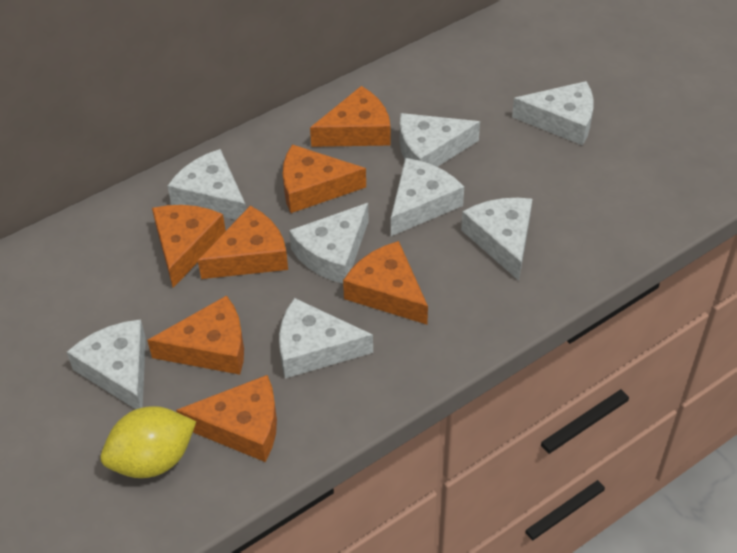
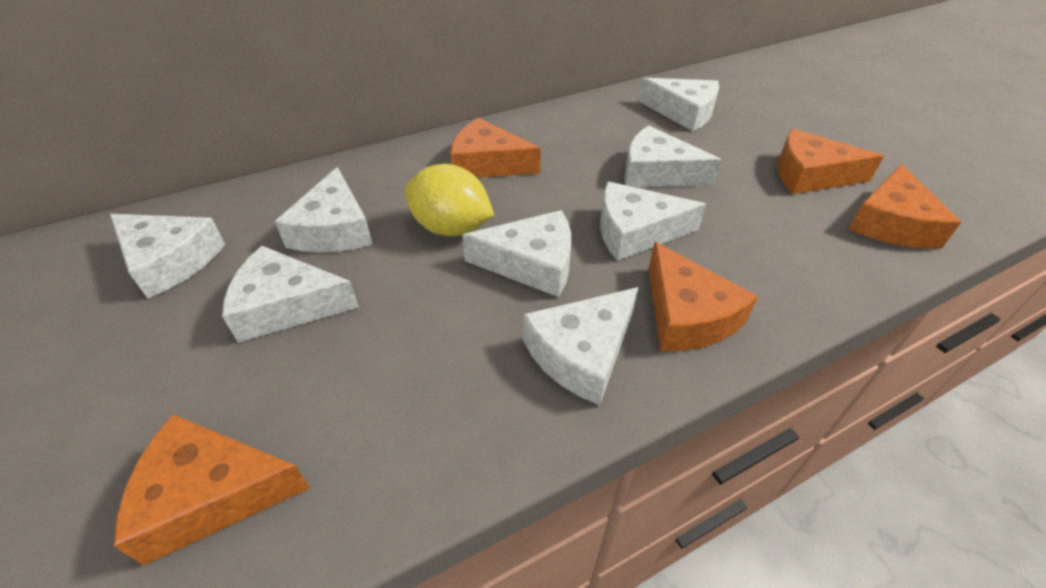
orange cheese: [147,295,244,375] [152,205,226,288] [176,375,277,462] [198,206,288,279] [283,144,366,213] [310,86,391,147] [343,241,428,324] = 7 -> [114,414,310,566] [450,118,541,178] [649,242,758,351] [778,129,884,194] [849,164,961,249] = 5

